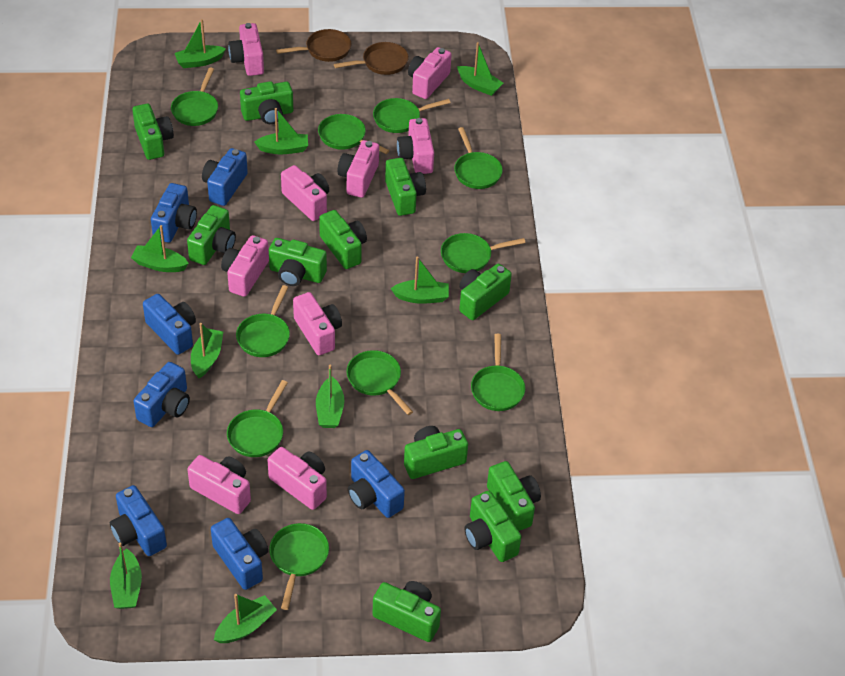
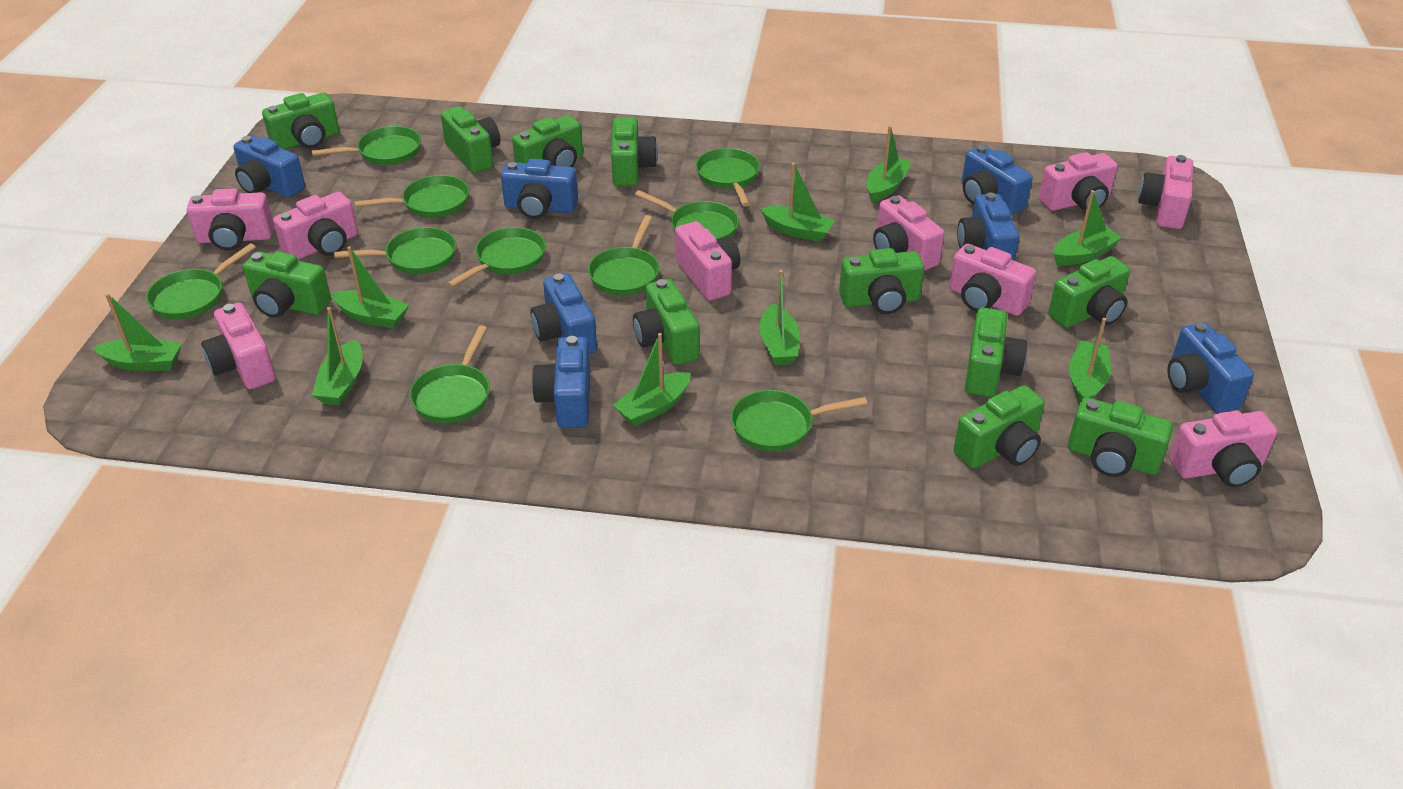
brown pan: [276,29,352,62] [334,42,409,75] = 2 -> none = 0

